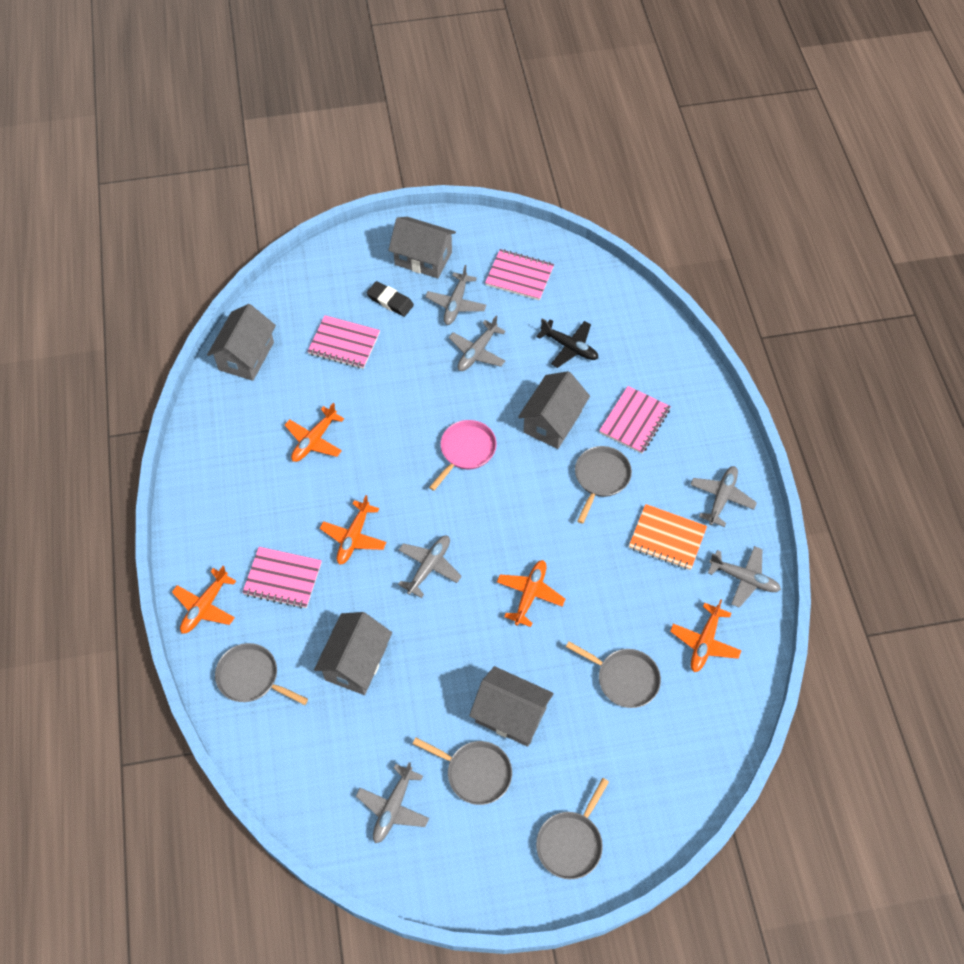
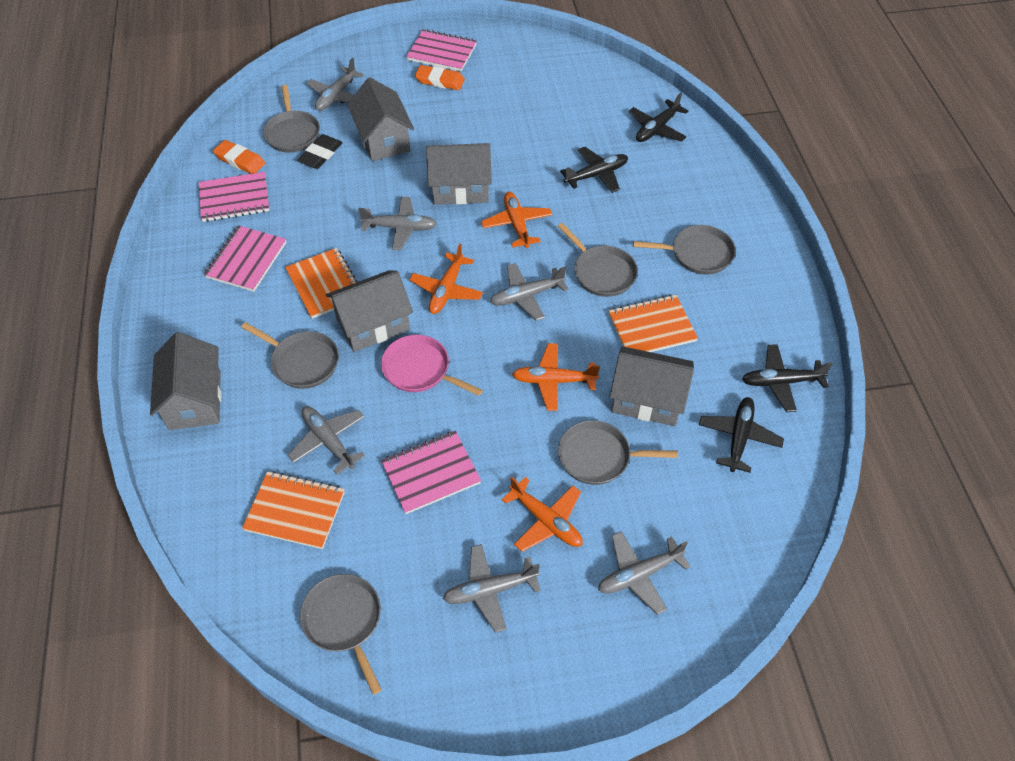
black plane: [536,318,598,368] = 1 -> [560,147,628,193] [628,93,688,142] [699,397,784,473] [742,344,833,412] = 4
grey pan: [215,643,308,705] [413,738,512,805] [536,778,609,879] [566,641,661,708] [575,446,632,524] = 5 -> [241,322,339,389] [263,85,320,153] [300,574,381,695] [557,223,638,297] [558,420,678,485] [633,225,736,275] = 6
orange eraser: none = 0 -> [213,140,265,174] [415,65,465,90] = 2
orange notebook: [629,504,707,570] = 1 -> [242,471,345,549] [285,248,358,319] [608,295,698,352] = 3
orange plane: [172,566,236,633] [285,403,344,462] [320,495,386,565] [497,560,565,627] [670,600,742,672] = 5 -> [409,243,483,314] [481,192,552,248] [502,477,583,552] [512,343,600,411] = 4

